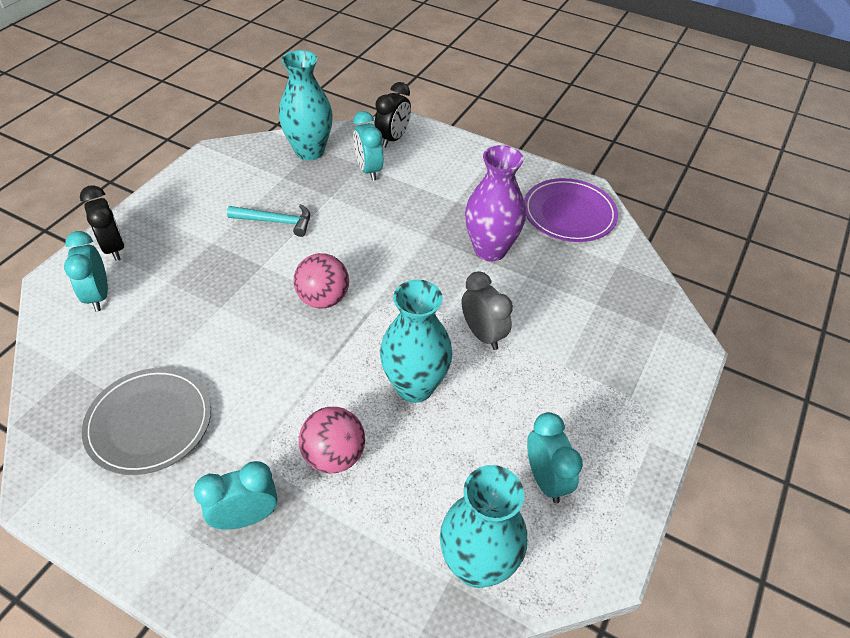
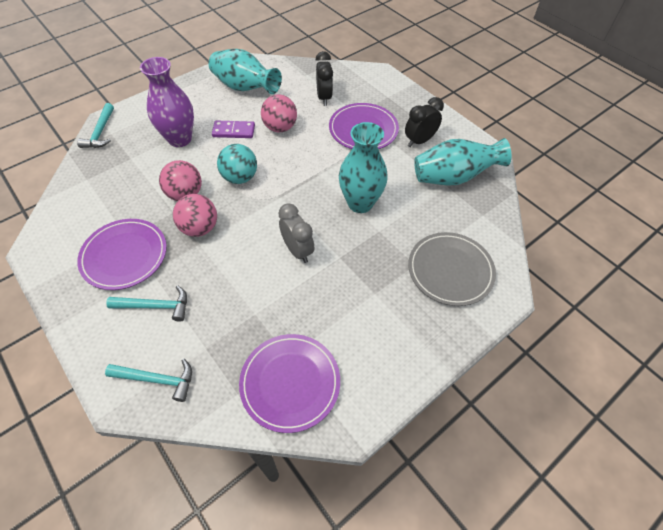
pink ball: [293,253,349,308] [299,407,365,473] = 2 -> [159,160,202,201] [173,194,217,237] [261,94,297,133] = 3
purple domino: none = 0 -> [212,121,255,138] = 1
purple plate: [524,178,618,242] = 1 -> [77,219,167,290] [239,334,340,433] [329,103,399,149] = 3
turquoise ball: none = 0 -> [217,144,257,184] = 1
turquoise clock: [64,231,108,312] [194,461,278,530] [353,111,383,181] [527,412,583,503] = 4 -> none = 0
turquoise hammer: [227,204,310,237] = 1 -> [77,103,114,148] [105,359,192,402] [106,285,187,322] = 3

